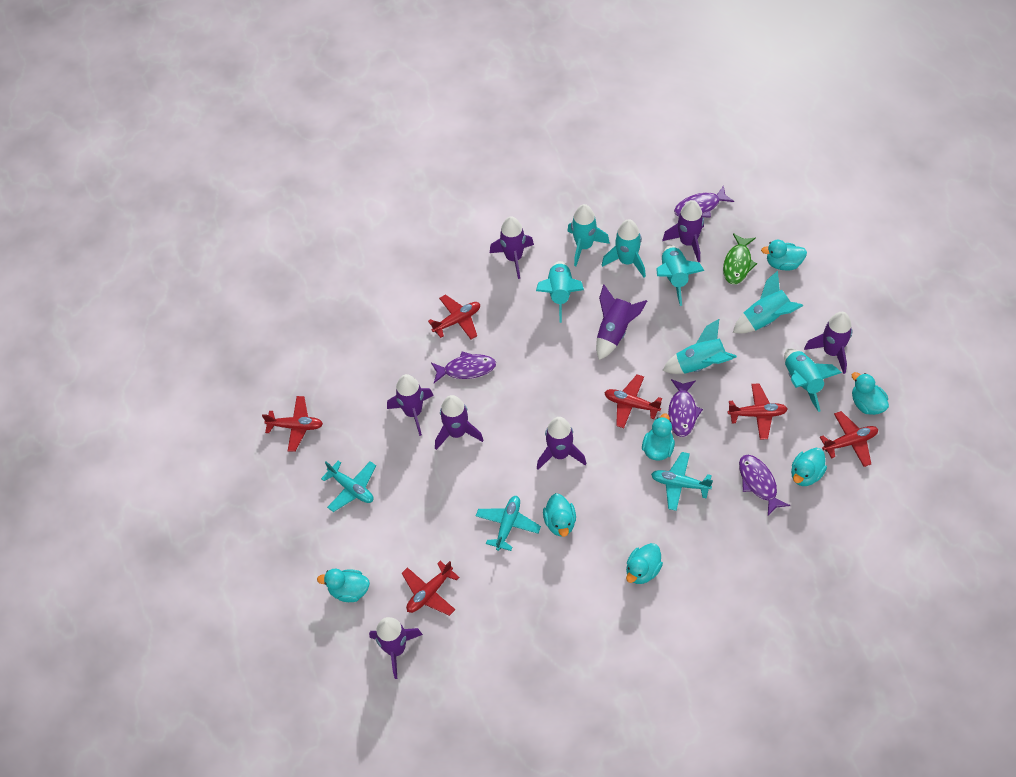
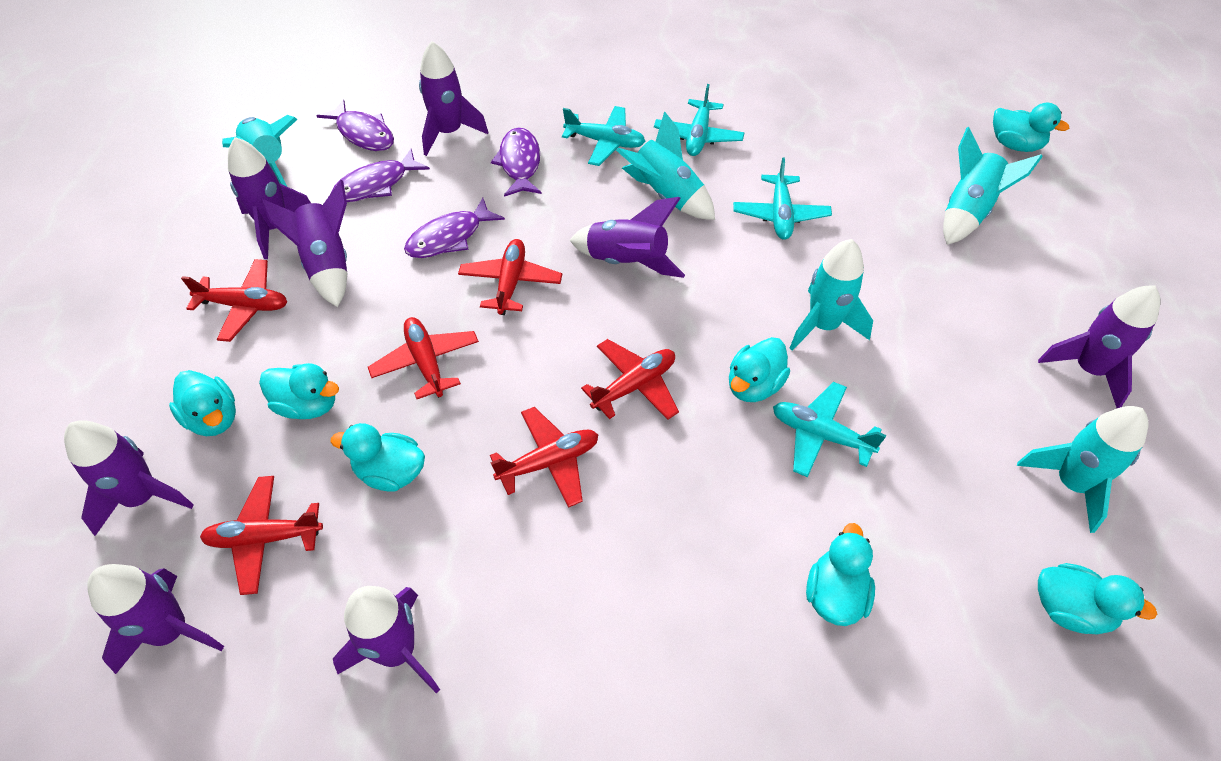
green fish: [723,233,757,284] = 1 -> none = 0
turquoise plane: [321,461,376,512] [476,496,541,551] [651,452,713,511] = 3 -> [562,106,646,166] [654,84,745,156] [733,157,832,240] [773,382,886,477] = 4
turquoise rocket: [536,261,584,323] [567,204,610,266] [602,219,646,278] [656,245,705,306] [662,319,737,374] [733,271,803,334] [784,348,842,412] = 7 -> [222,115,298,186] [616,111,715,220] [790,239,873,351] [943,127,1043,245] [1017,406,1148,533] = 5

